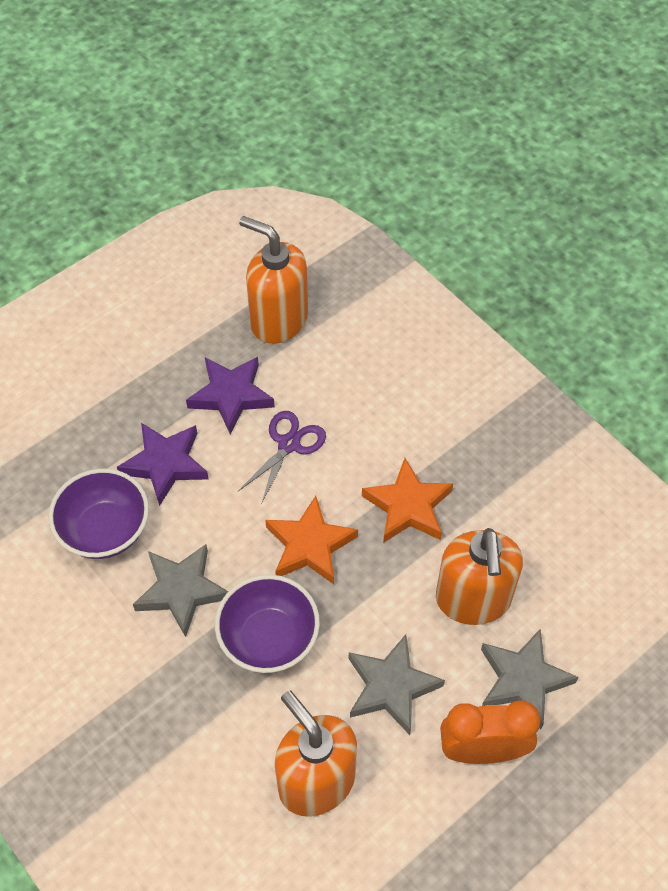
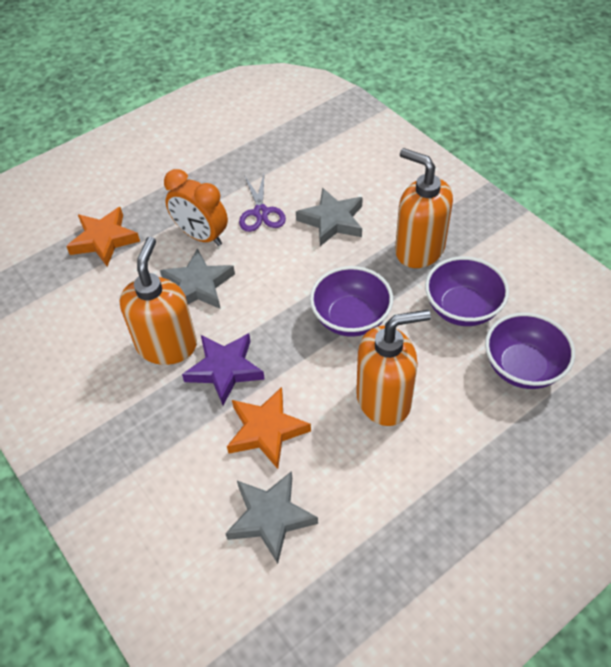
purple bowl: [49,469,149,559] [215,575,320,673] = 2 -> [310,266,393,337] [425,256,509,326] [485,312,575,389] = 3
purple star: [117,423,208,506] [186,357,275,434] = 2 -> [182,333,265,405] = 1

